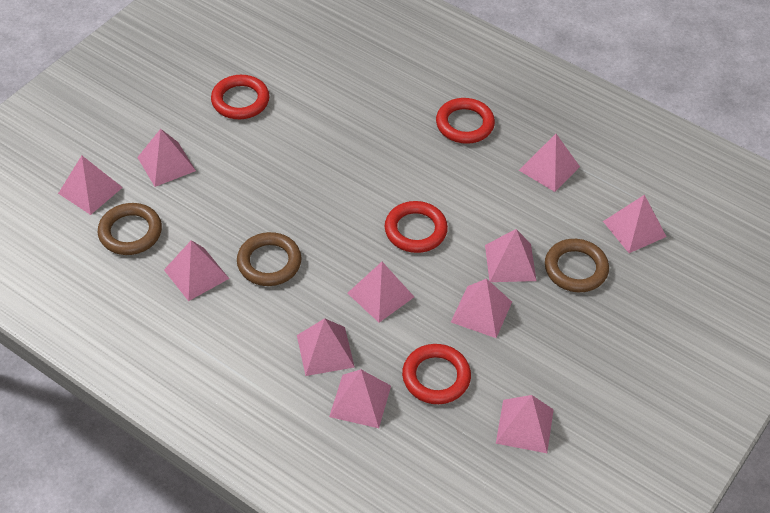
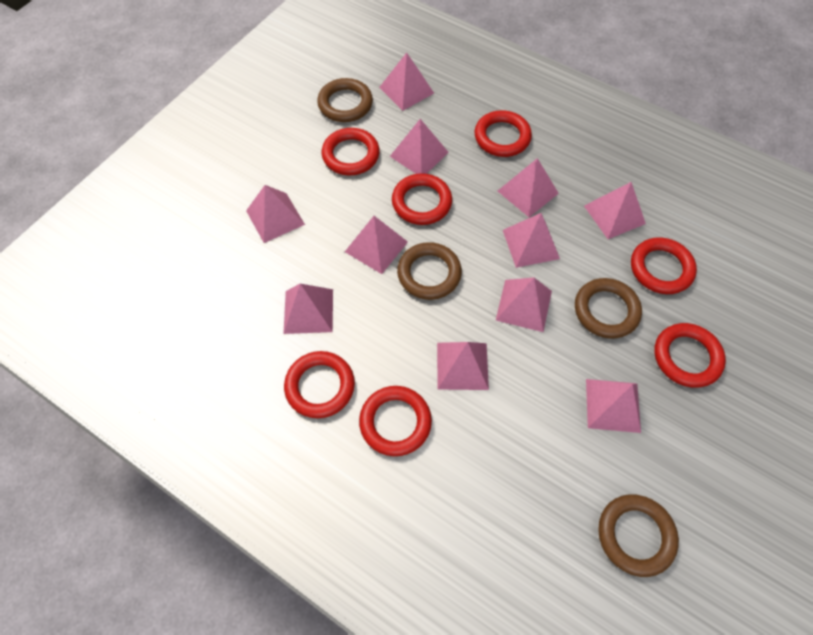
brown ring: [98,203,162,255] [237,232,302,286] [545,239,609,292] = 3 -> [317,78,373,122] [397,242,462,300] [575,278,642,339] [598,494,679,577] = 4
red ring: [211,75,269,119] [385,201,448,253] [402,344,471,404] [436,98,495,144] = 4 -> [284,351,355,418] [322,128,380,175] [359,386,432,456] [392,173,452,225] [475,110,532,157] [631,237,697,294] [654,323,726,388] = 7

